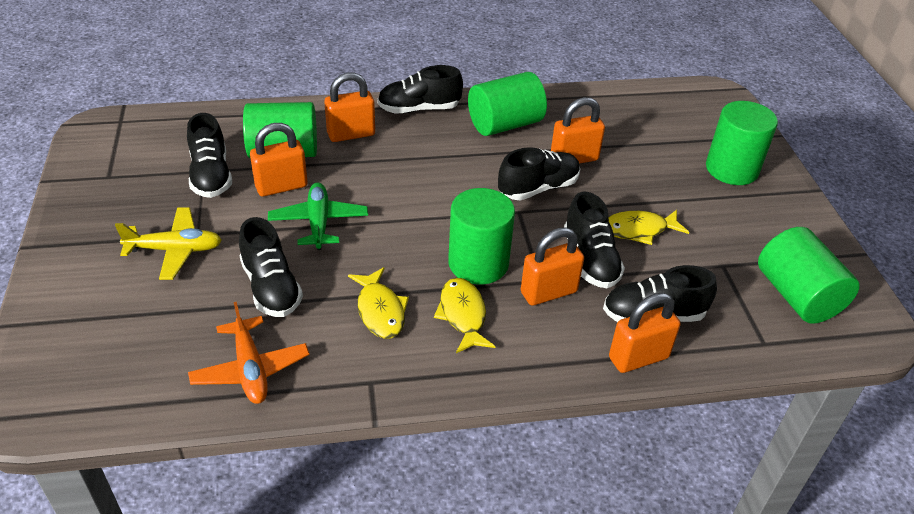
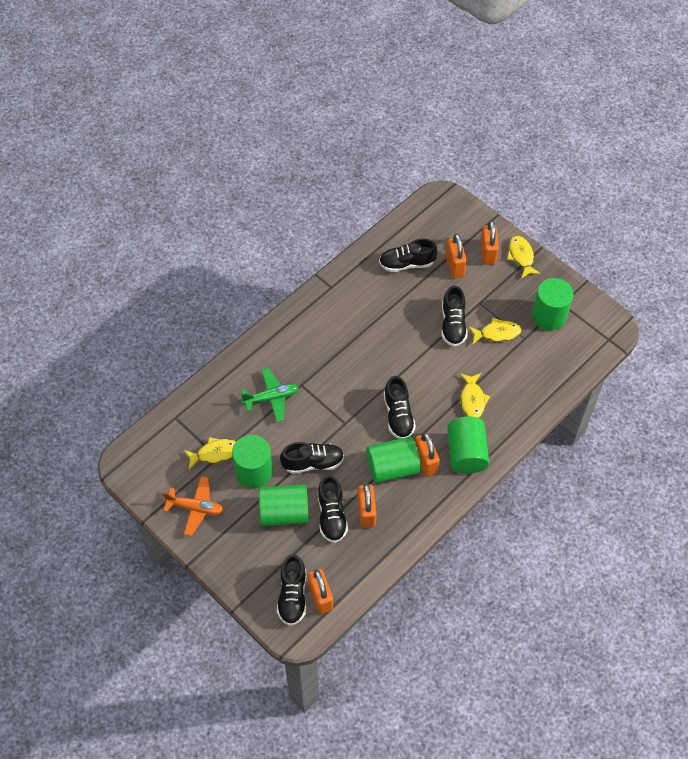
yellow fish: [348,267,409,339] [434,278,496,353] [609,210,689,245] = 3 -> [184,437,236,469] [460,373,490,418] [468,318,522,345] [507,236,541,278] = 4
yellow plane: [115,207,222,280] = 1 -> none = 0

